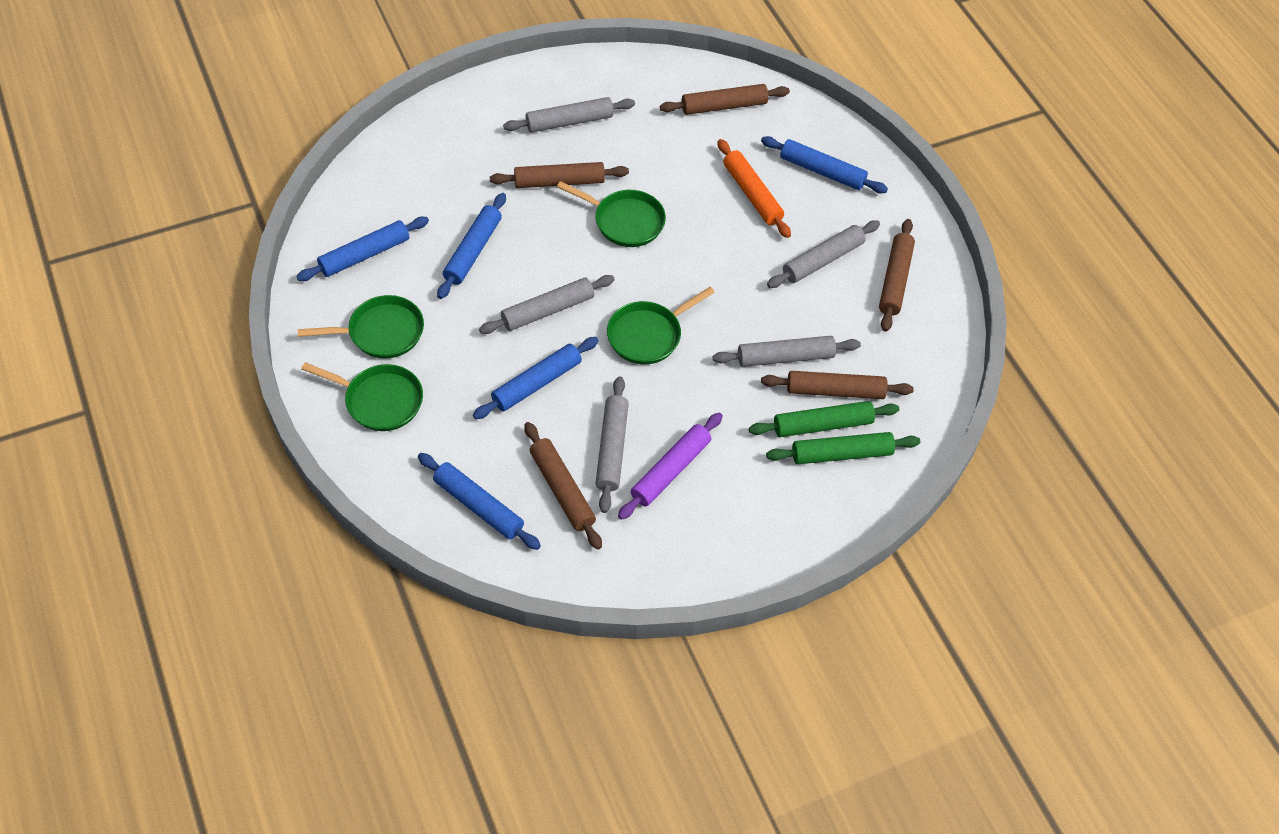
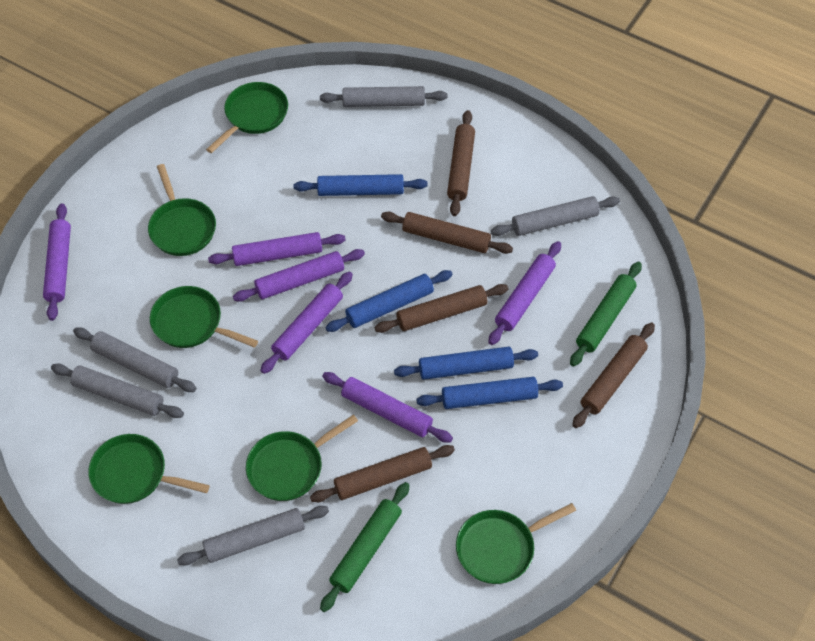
blue rolling pin: [296,217,429,281] [418,453,541,550] [437,193,506,299] [473,337,599,419] [761,136,888,193] = 5 -> [294,174,427,196] [325,270,453,332] [394,347,538,380] [416,377,563,409] = 4
green pan: [298,295,424,359] [301,362,423,431] [557,181,666,247] [607,287,715,364] = 4 -> [88,434,210,504] [148,164,216,256] [150,286,258,348] [206,82,288,153] [246,415,358,501] [456,503,576,584] = 6
orange rolling pin: [717,139,791,238] = 1 -> none = 0
purple rolling pin: [618,413,723,520] = 1 -> [43,203,71,321] [208,232,346,266] [233,249,365,302] [260,272,353,374] [322,372,453,443] [488,241,561,345] = 6

